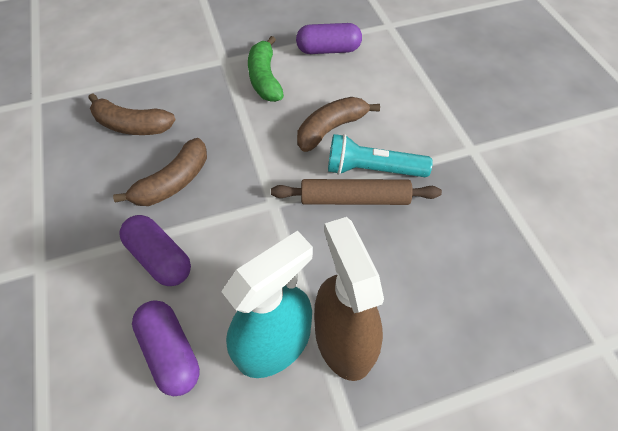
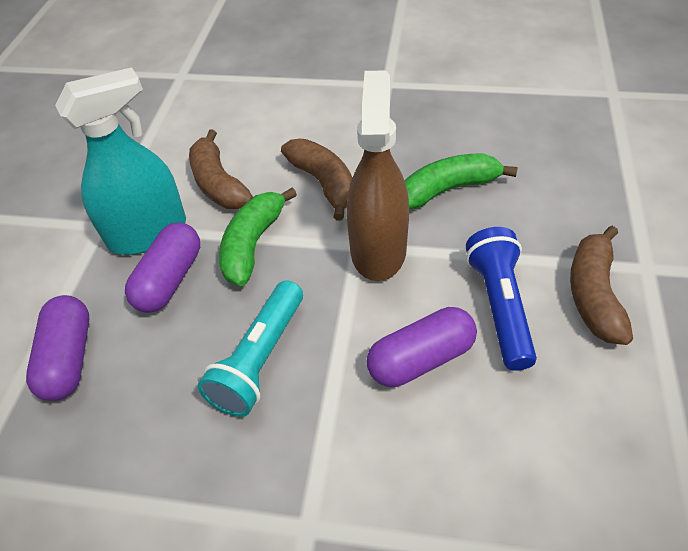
blue flashlight: none = 0 -> [466,227,537,371] = 1
brown rolling pin: [271,179,442,205] = 1 -> none = 0
green banana: [248,36,284,102] = 1 -> [219,188,297,286] [404,153,518,209] = 2

